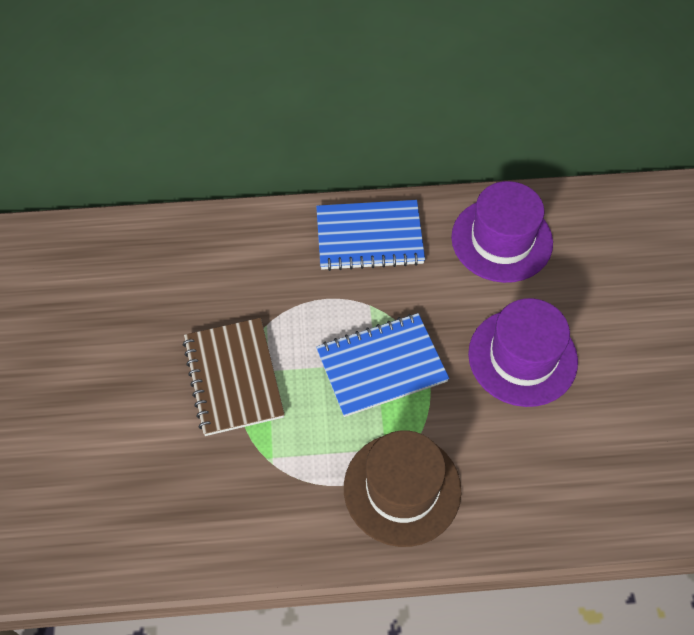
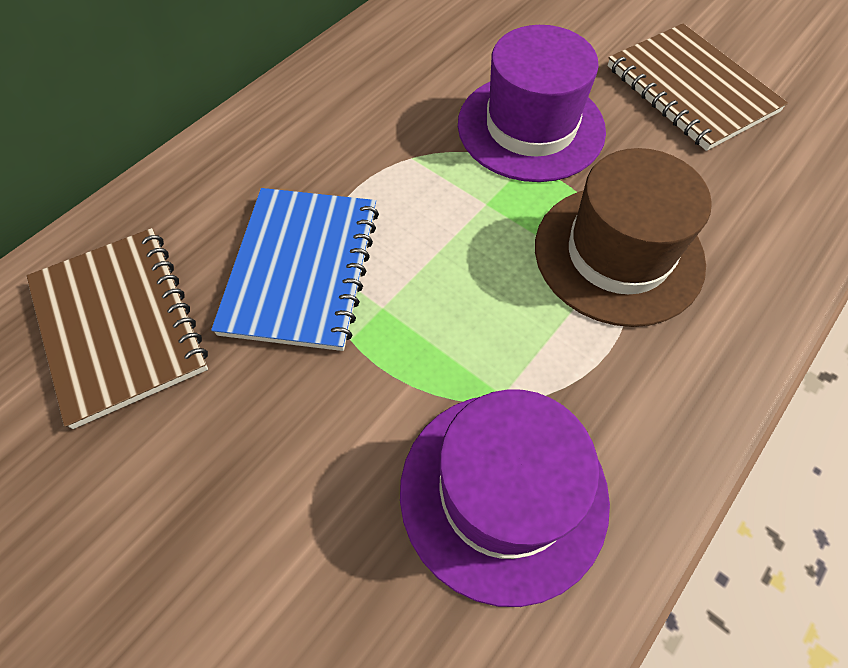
blue notebook: [316,200,425,271] [316,313,449,417] = 2 -> [211,188,379,351] = 1
brown notebook: [183,318,285,436] = 1 -> [26,228,208,429] [608,23,788,151] = 2

